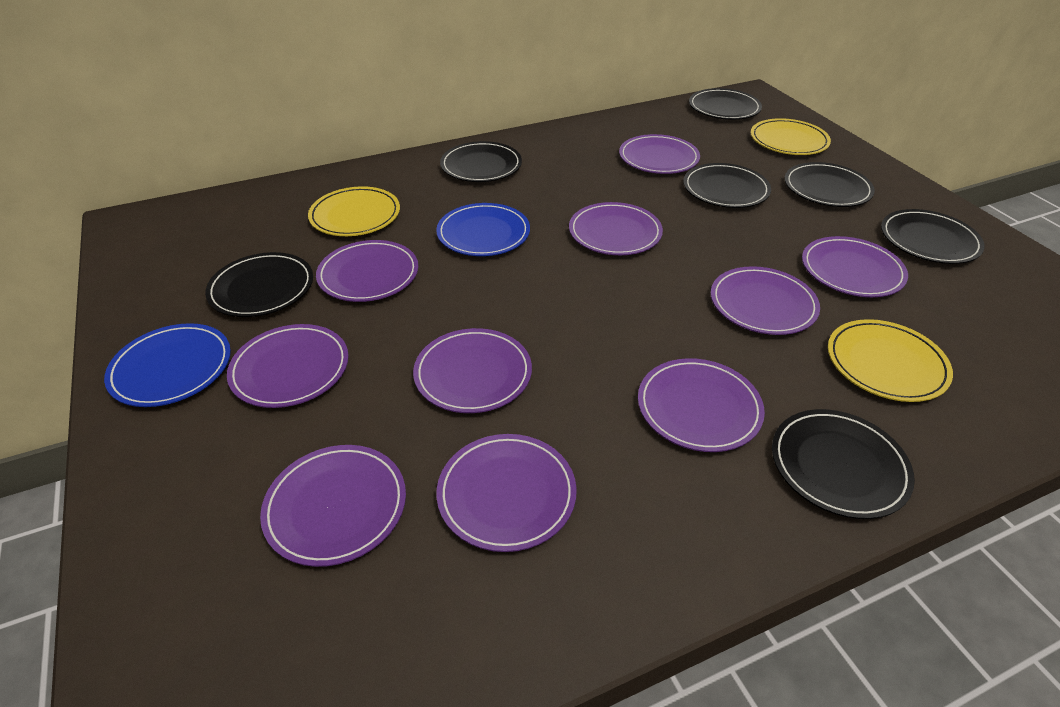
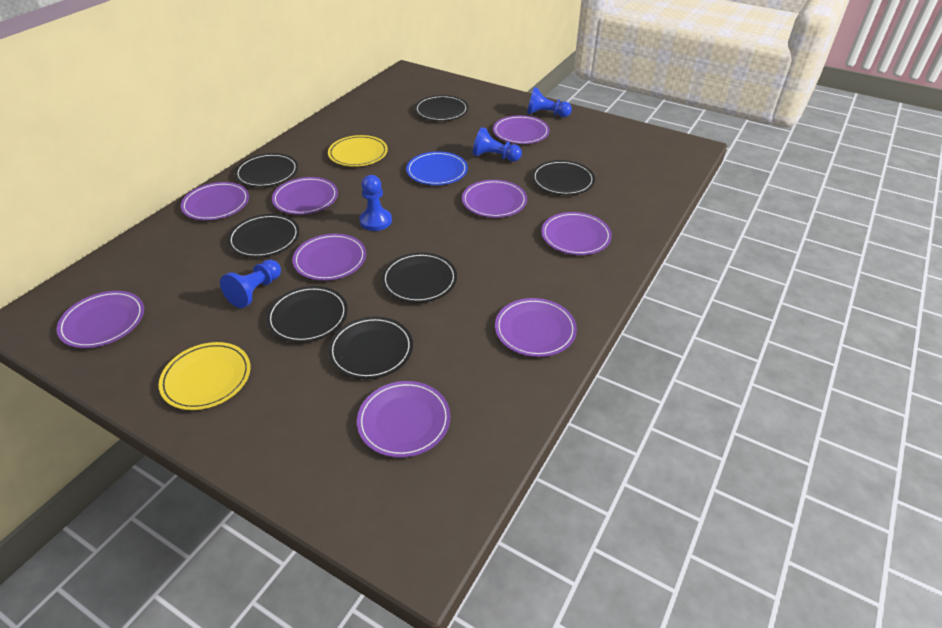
blue pawn: none = 0 -> [220,260,281,308] [359,175,392,231] [473,127,522,162] [527,87,572,117] = 4
blue plate: [104,323,231,407] [436,203,530,256] = 2 -> [406,152,468,185] = 1
purple plate: [227,324,349,408] [260,445,406,567] [316,240,418,302] [413,328,532,413] [437,434,577,552] [569,202,663,255] [619,134,700,174] [638,358,765,452] [711,266,820,335] [802,236,908,297] = 10 -> [57,291,144,348] [181,182,249,220] [272,177,338,215] [292,234,366,281] [357,381,450,458] [462,180,527,218] [493,115,550,144] [495,298,577,357] [541,212,612,255] = 9
yellow plate: [308,186,400,236] [751,118,831,155] [828,319,953,402] = 3 -> [159,342,251,410] [328,135,388,167] = 2

